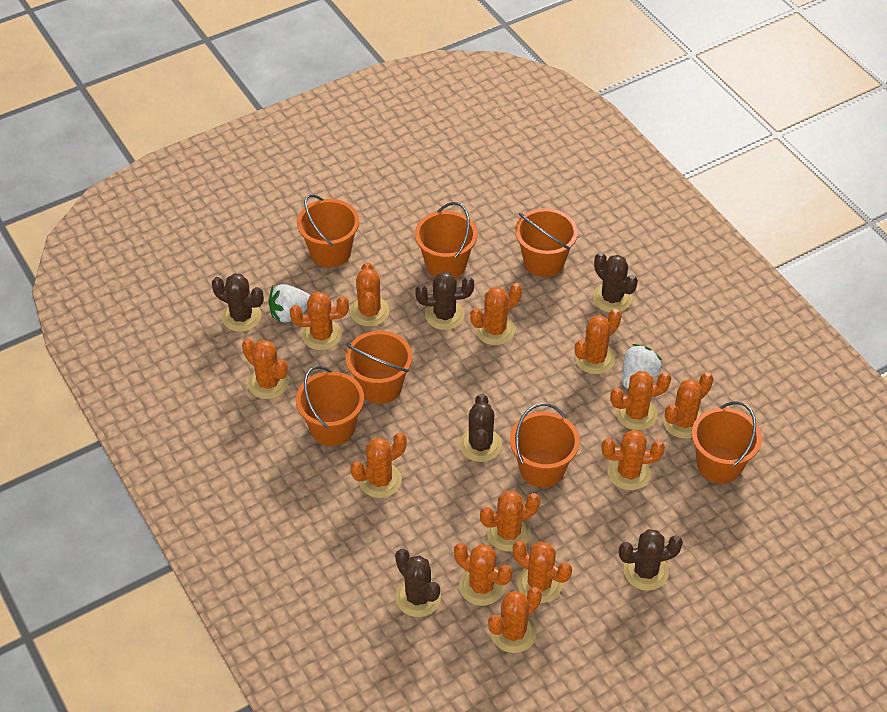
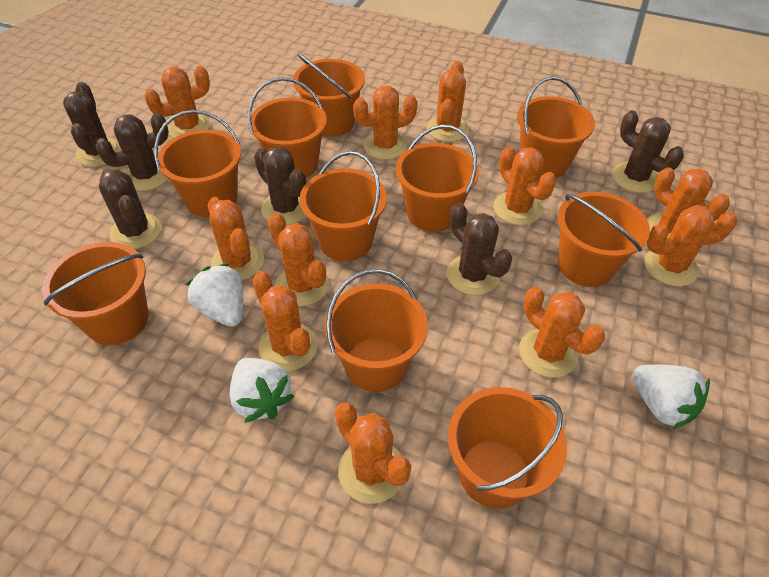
orange bucket: [296,366,364,446] [297,194,359,267] [345,331,412,404] [415,202,477,278] [510,403,580,488] [515,208,578,277] [691,401,762,483] = 7 -> [42,242,149,345] [154,110,241,217] [248,77,327,178] [293,53,365,137] [299,151,387,261] [324,269,428,392] [395,125,479,232] [448,387,567,509] [517,76,595,178] [558,192,650,287] = 10
orange cactus: [242,339,289,399] [290,292,349,350] [350,262,390,327] [351,432,407,498] [454,543,512,606] [470,283,522,345] [480,491,540,552] [488,587,542,653] [513,540,572,603] [575,309,621,374] [602,430,665,490] [610,371,671,430] [663,372,713,439] = 13 -> [144,66,210,138] [208,197,264,281] [253,271,317,372] [268,213,329,306] [335,402,411,504] [353,86,418,160] [426,61,469,142] [493,146,556,225] [519,287,605,378] [644,205,737,287] [647,167,730,238] = 11
white strawberry: [268,284,310,322] [622,344,662,389] = 2 -> [186,263,243,327] [230,358,294,422] [632,365,710,429] = 3

